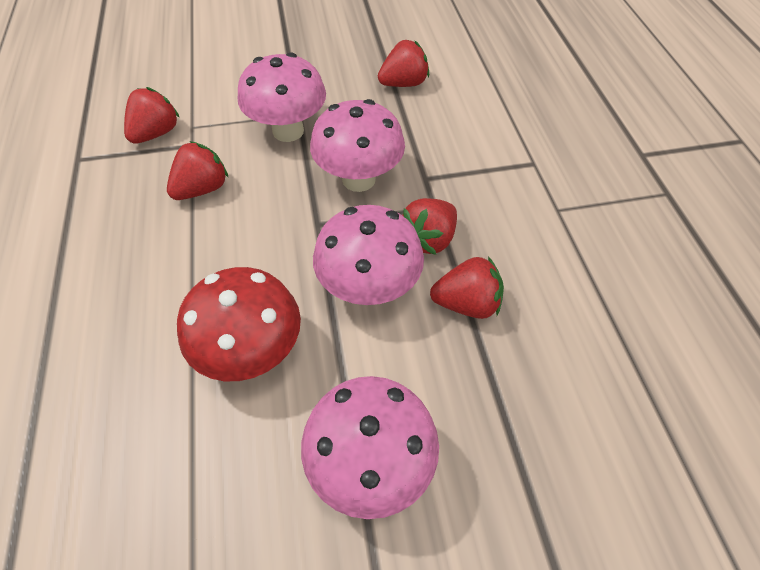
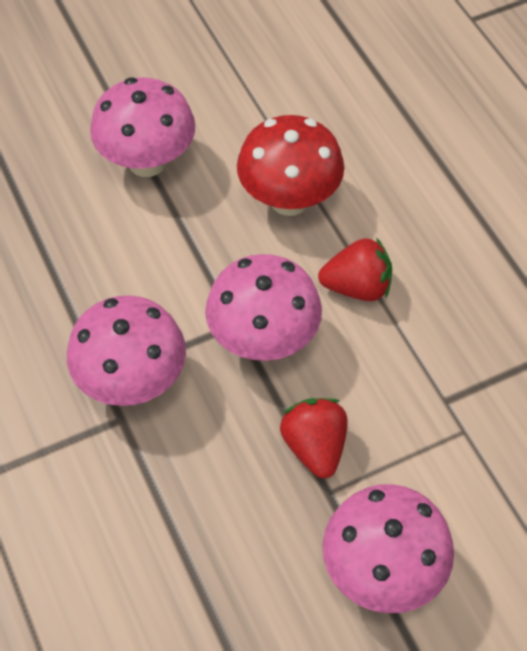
red strawberry: [124,87,180,144] [167,141,229,200] [378,40,429,87] [402,198,457,255] [430,256,504,319] = 5 -> [280,398,347,478] [318,237,392,301] = 2

